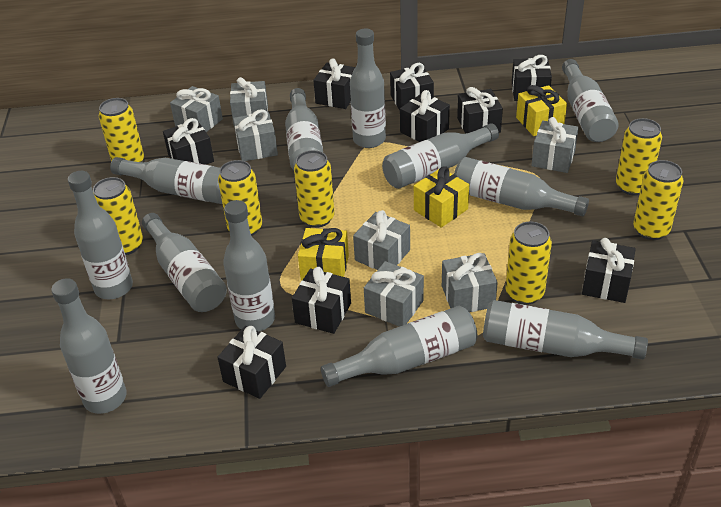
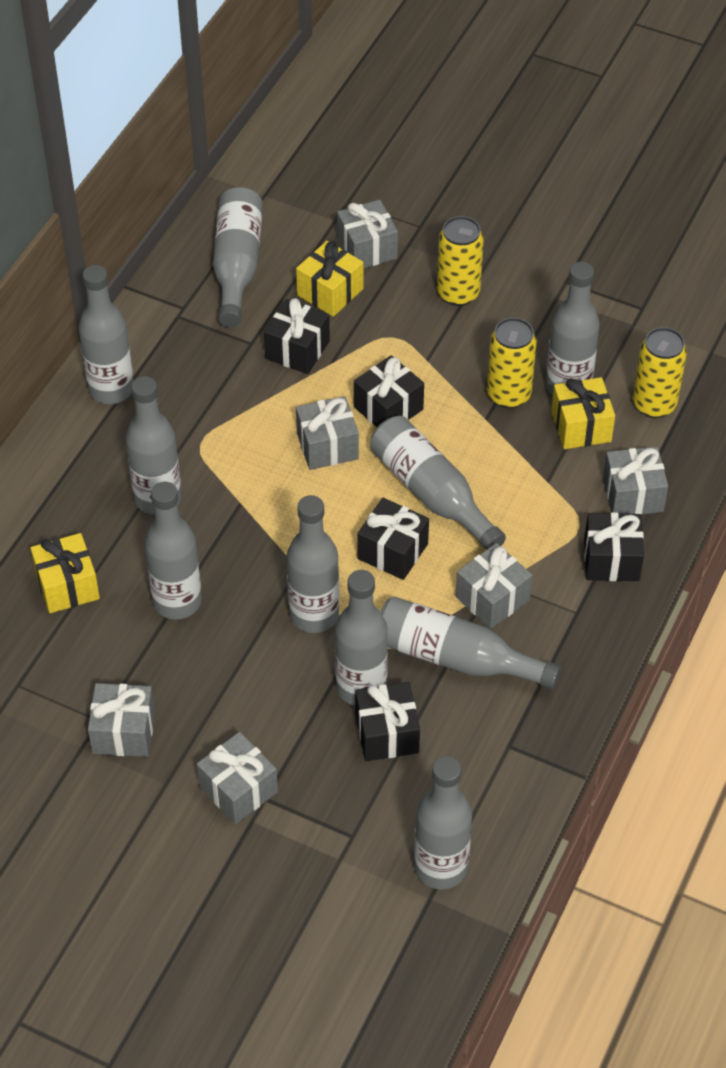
black gift: [163,118,214,165] [217,326,286,399] [292,267,351,334] [313,58,355,109] [390,63,434,110] [400,90,450,142] [457,87,503,134] [512,55,552,101] [582,238,636,303] = 9 -> [264,298,330,374] [354,355,424,427] [355,682,420,761] [357,498,429,580] [584,512,644,581] = 5
grey bottle: [51,278,127,414] [68,171,133,299] [110,157,222,204] [142,213,227,312] [223,200,275,331] [285,88,323,170] [321,306,477,387] [350,29,386,148] [382,123,499,189] [454,157,589,217] [483,300,648,359] [562,59,619,142] = 12 -> [79,265,134,404] [126,376,182,515] [145,482,202,619] [213,187,263,327] [287,495,339,633] [335,570,388,706] [370,416,506,550] [380,596,561,690] [414,756,472,889] [546,262,600,395] = 10
grey gift: [170,86,223,132] [230,77,268,124] [233,109,278,161] [353,210,410,270] [364,261,424,327] [442,253,498,312] [531,117,579,173] = 7 -> [88,683,155,757] [197,732,278,824] [296,396,359,470] [337,200,398,268] [456,543,532,629] [603,447,668,515] = 6
yellow can: [93,177,143,255] [99,98,144,162] [218,160,262,236] [294,150,335,228] [506,222,552,305] [616,118,662,196] [633,160,684,240] = 7 -> [437,216,484,306] [487,318,537,408] [633,327,687,418] = 3

